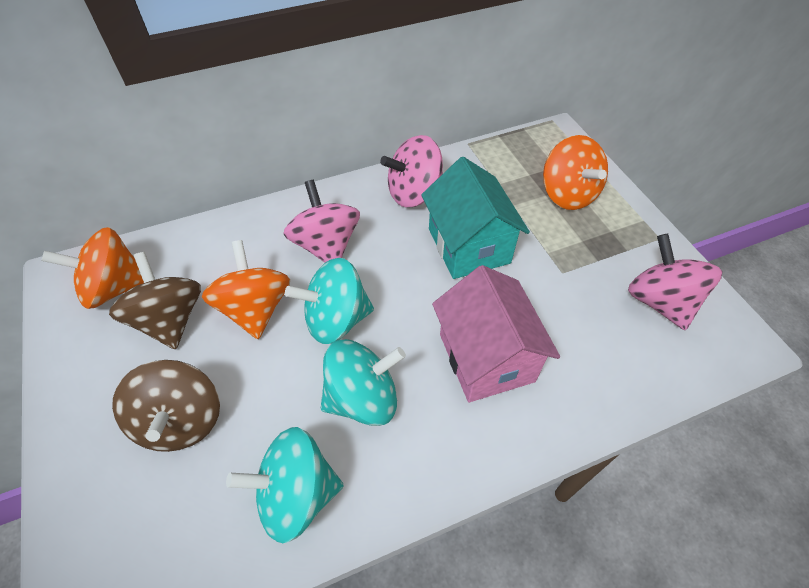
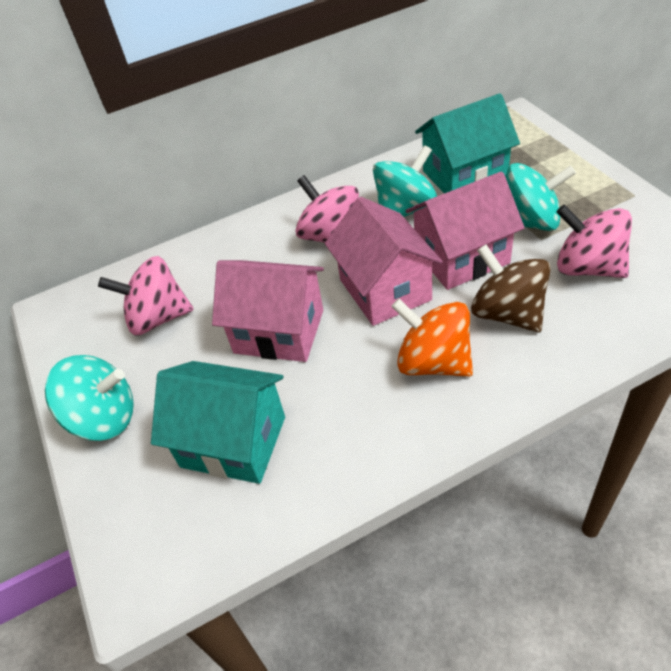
brown spinning top: [109,252,201,349] [112,360,220,452] = 2 -> [471,244,551,333] = 1
orange spinning top: [41,227,144,309] [202,240,290,339] [543,135,608,210] = 3 -> [391,299,473,377] = 1
pink house: [432,265,560,402] = 1 -> [212,260,324,362] [325,197,443,326] [406,171,525,290] = 3
turquoise house: [421,157,530,279] = 1 -> [151,361,285,484] [415,93,520,193] = 2

